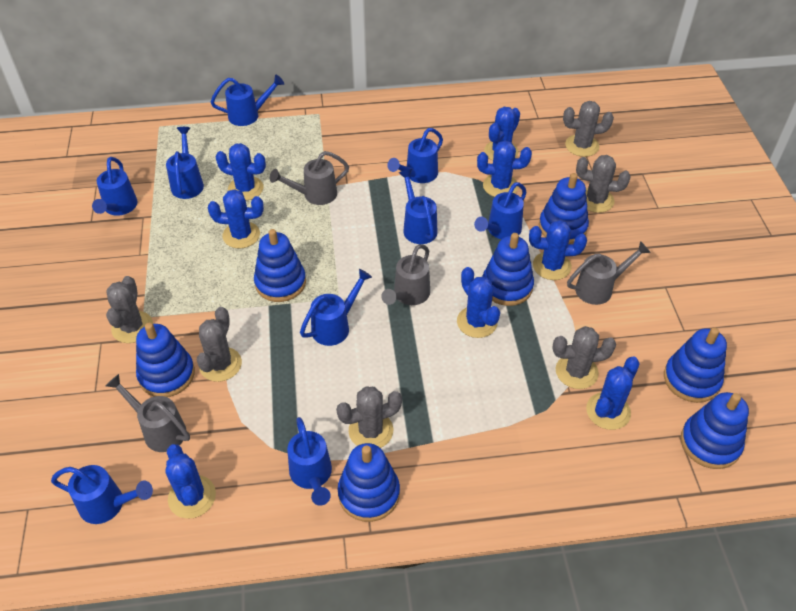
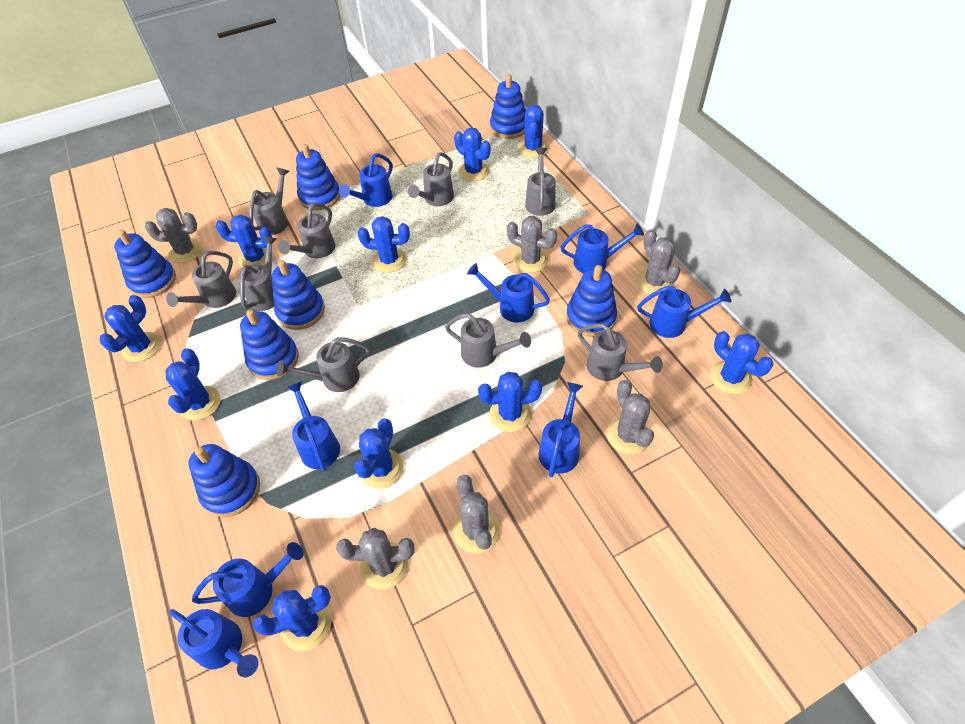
blue cactus: [166,444,216,519] [208,189,264,249] [215,143,266,201] [457,267,500,338] [477,140,532,197] [484,107,520,161] [529,220,587,280] [586,357,640,430] = 8 -> [100,295,161,362] [165,348,221,421] [216,215,273,267] [253,585,331,651] [354,418,404,489] [357,216,410,273] [454,127,491,181] [478,372,542,432] [518,105,548,158] [710,331,773,394] = 10
blue watering can: [51,465,153,524] [92,157,138,216] [166,127,204,199] [211,75,284,126] [287,417,332,506] [300,269,372,346] [387,128,443,183] [399,169,438,244] [474,182,527,239] = 9 -> [169,609,259,678] [192,542,304,617] [287,381,340,471] [339,154,393,207] [467,263,550,322] [539,382,583,477] [561,224,644,273] [637,285,731,338] = 8
grey watering can: [106,374,190,452] [270,151,349,205] [381,244,430,305] [567,241,651,305] = 4 -> [166,251,236,308] [238,236,277,311] [249,168,289,235] [276,337,370,392] [278,203,335,258] [408,152,454,206] [445,313,531,368] [525,148,556,216] [578,323,663,381] = 9

